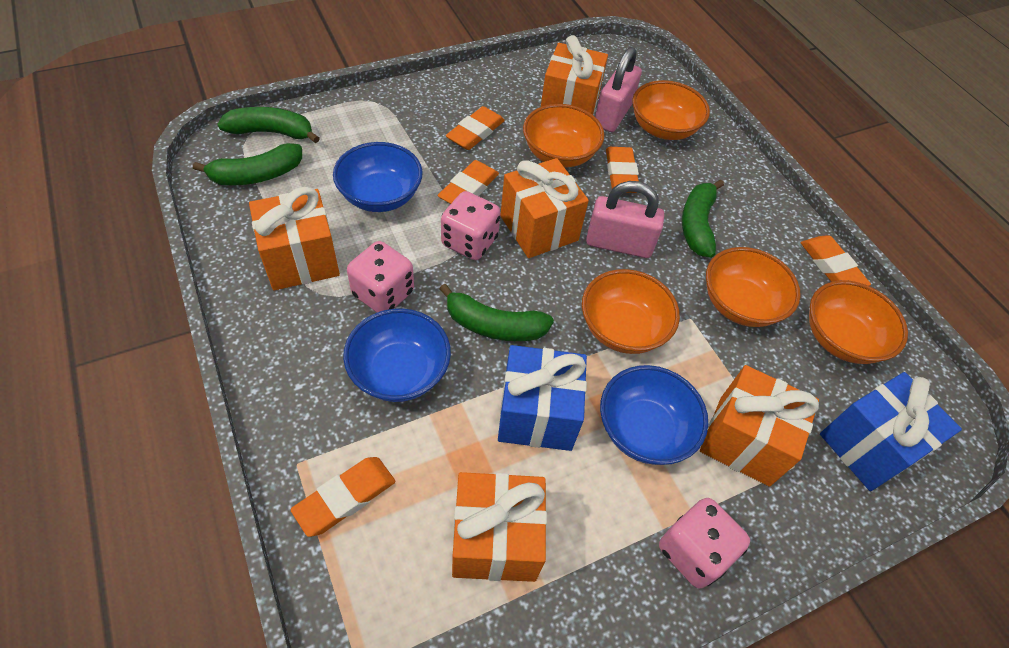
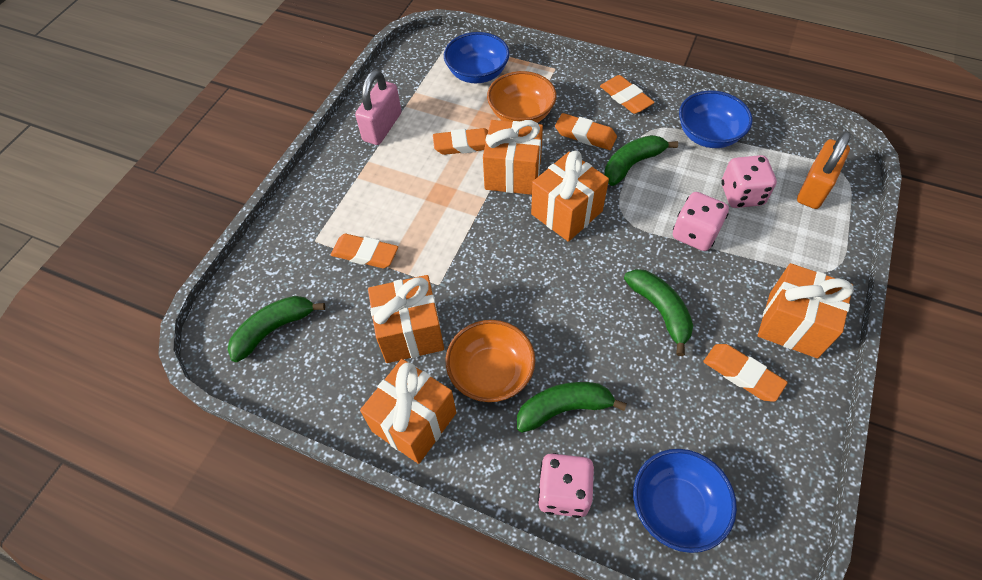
blue gift: [498,345,587,451] [820,372,962,491] = 2 -> none = 0
orange bowl: [523,104,604,167] [582,269,680,354] [632,80,710,140] [706,247,801,327] [809,280,908,364] = 5 -> [446,320,535,402] [487,71,556,123] = 2
orange padlock: none = 0 -> [797,131,851,209] = 1
pink padlock: [586,181,664,258] [595,47,642,132] = 2 -> [355,70,402,145] = 1

